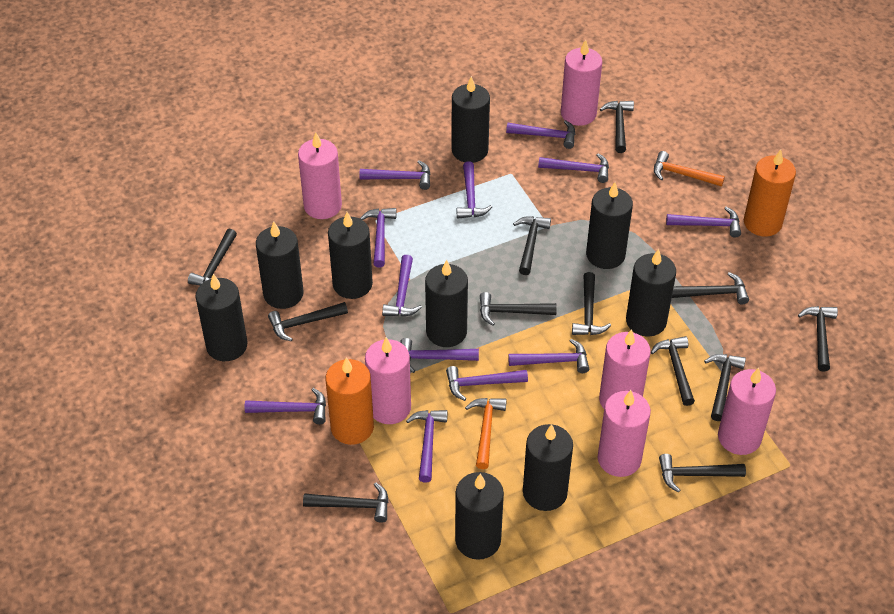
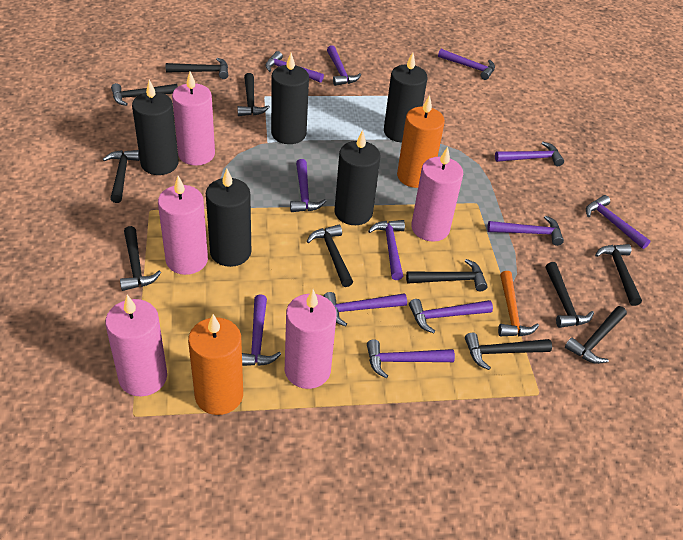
black candle: [196,274,247,361] [256,221,303,309] [328,212,373,299] [425,260,468,347] [452,76,490,163] [455,472,504,560] [523,424,573,511] [586,182,633,269] [626,249,676,337] = 9 -> [132,80,179,175] [206,169,251,267] [271,53,309,144] [335,130,380,225] [384,53,428,142] = 5
black hammer: [188,229,237,285] [268,302,348,341] [303,482,388,523] [480,292,557,326] [513,216,551,275] [572,272,611,335] [600,101,634,153] [651,336,695,406] [659,454,746,492] [672,272,749,305] [704,354,746,421] [798,306,838,372] = 12 -> [103,150,140,203] [111,83,178,106] [120,226,161,291] [166,58,228,79] [237,73,270,116] [307,225,353,287] [406,259,488,291] [465,333,552,370] [545,262,594,328] [565,306,627,364] [595,244,642,306] = 11
orange hammer: [465,398,507,469] [654,151,725,187] = 2 -> [498,271,539,336] = 1
pink candle: [298,132,342,219] [365,337,411,424] [561,39,602,126] [597,390,651,477] [599,329,651,409] [718,368,776,455] = 6 -> [105,295,167,397] [158,176,208,275] [172,72,215,166] [285,289,336,389] [411,147,463,242] = 5

